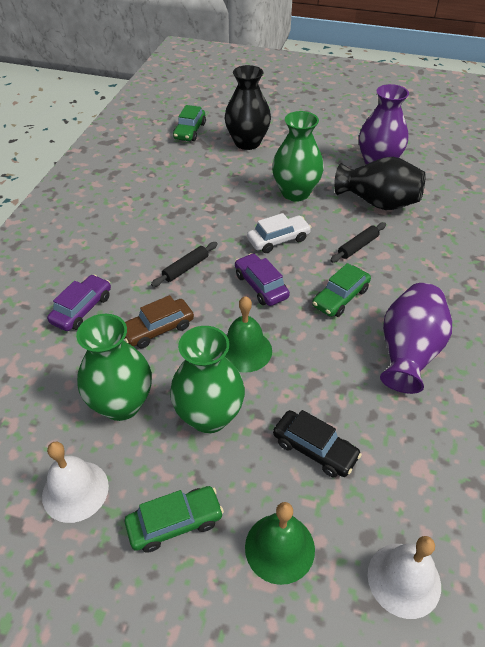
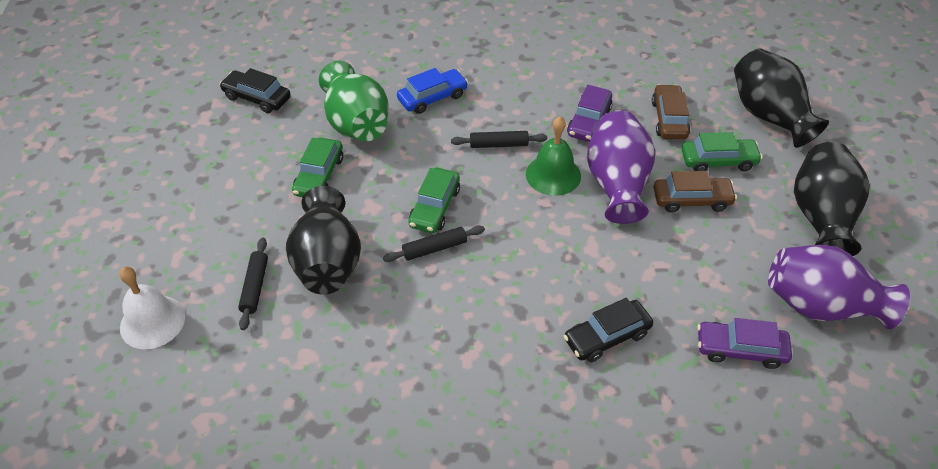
black car: [273,410,362,478] = 1 -> [219,68,291,113] [564,298,653,362] = 2
black rolling pin: [151,242,218,287] [330,222,386,263] = 2 -> [238,238,268,330] [383,225,485,262] [451,131,547,148] = 3
black vase: [225,65,271,150] [334,157,425,210] = 2 -> [286,186,361,295] [734,48,829,148] [794,142,870,256] = 3
blue car: none = 0 -> [397,68,468,114] = 1
brown car: [124,295,194,348] = 1 -> [652,84,690,140] [654,171,737,213] = 2
green bell: [225,296,272,373] [245,502,315,585] = 2 -> [526,116,581,196] = 1
green vase: [76,314,152,421] [170,326,245,433] [272,111,324,202] = 3 -> [319,61,389,141] = 1
white bell: [42,441,109,523] [368,536,441,619] = 2 -> [119,267,185,349] = 1
white car: [247,213,312,253] = 1 -> none = 0

